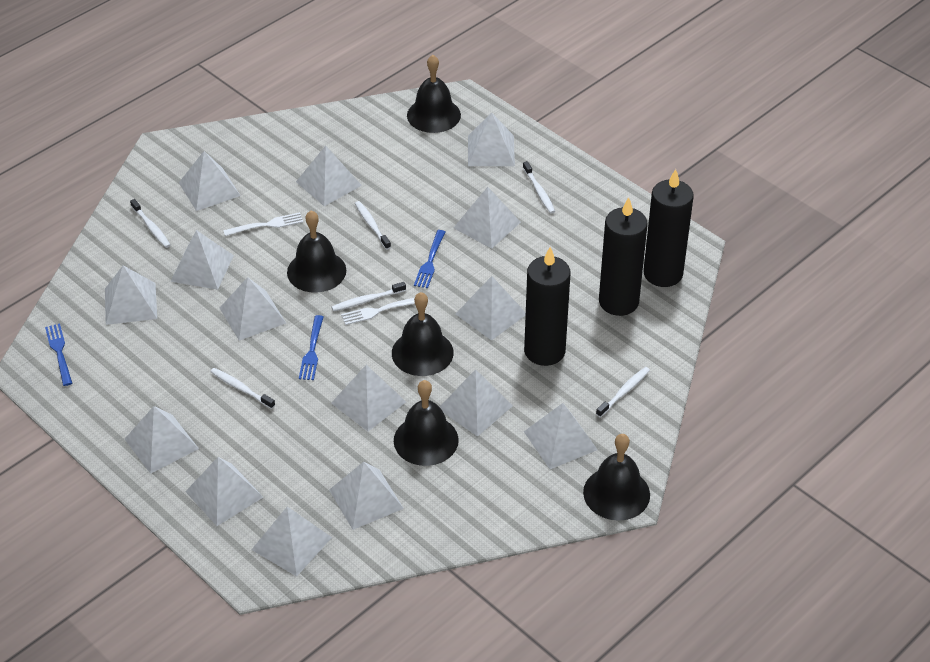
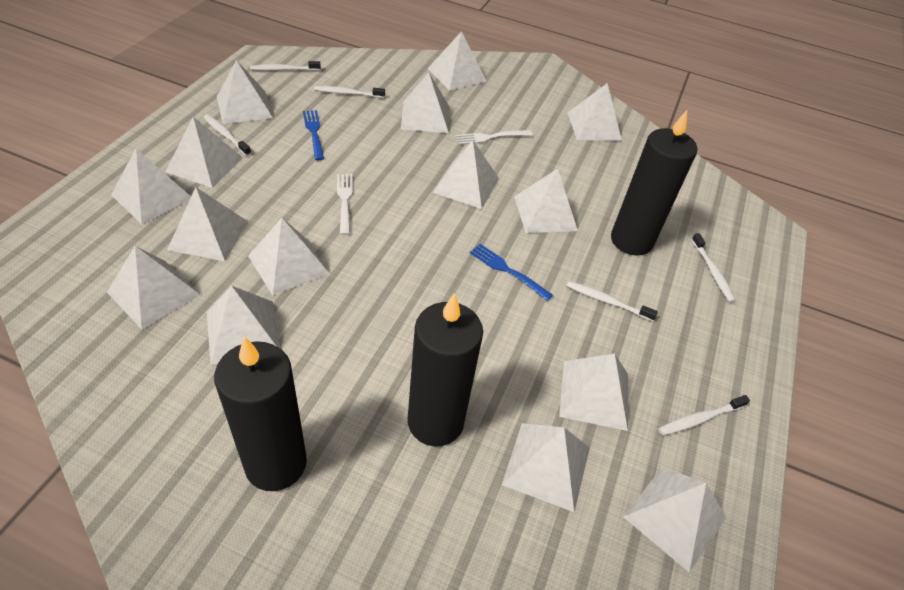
black bell: [287,210,346,293] [392,292,454,376] [394,380,459,466] [407,55,461,133] [583,434,650,521] = 5 -> none = 0
blue fork: [45,324,72,386] [299,315,323,380] [414,230,445,288] = 3 -> [303,110,324,160] [470,244,553,301] = 2

